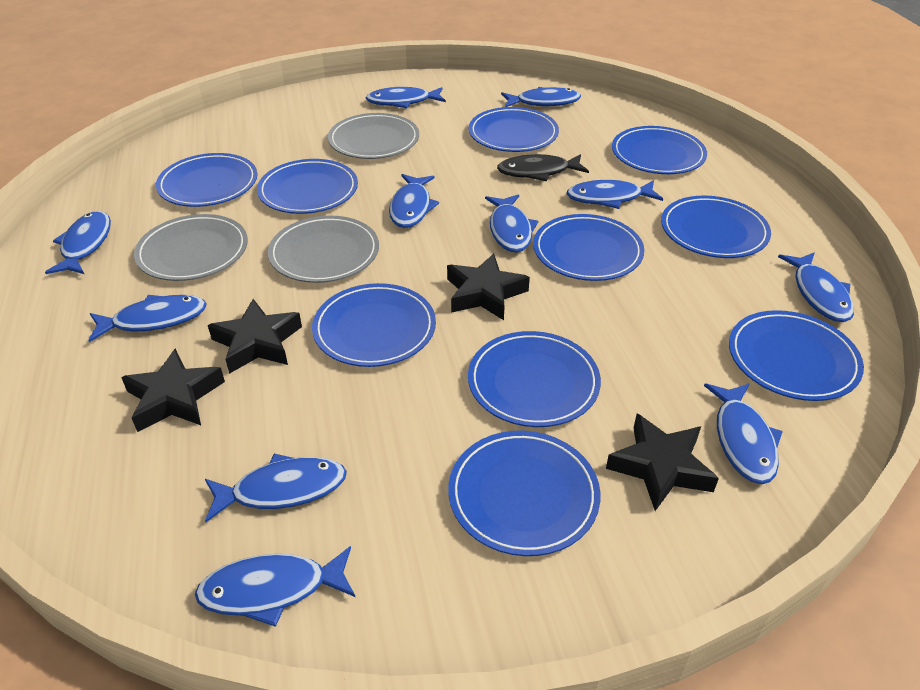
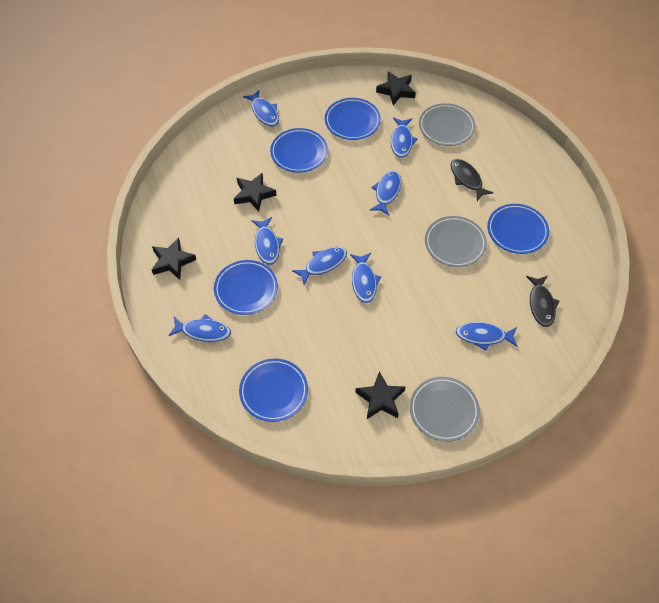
black fish: [497,154,589,181] = 1 -> [451,159,494,201] [526,276,559,327] = 2
blue fish: [45,211,111,274] [88,295,207,342] [195,546,355,627] [205,454,347,522] [366,87,446,108] [389,174,439,228] [485,194,538,252] [501,87,581,107] [566,180,663,209] [704,384,783,484] [778,252,854,322] = 11 -> [168,314,231,342] [243,90,279,127] [251,217,283,265] [292,247,347,285] [350,253,381,303] [370,171,401,215] [391,117,417,158] [456,322,518,351] = 8
blue plate: [156,153,257,207] [257,159,358,214] [312,283,436,367] [448,431,600,556] [468,331,601,427] [469,107,559,152] [533,214,644,281] [612,126,707,174] [661,196,771,258] [729,310,864,401] = 10 -> [214,260,278,315] [239,359,308,422] [270,128,328,173] [325,98,381,140] [487,204,549,254] = 5

